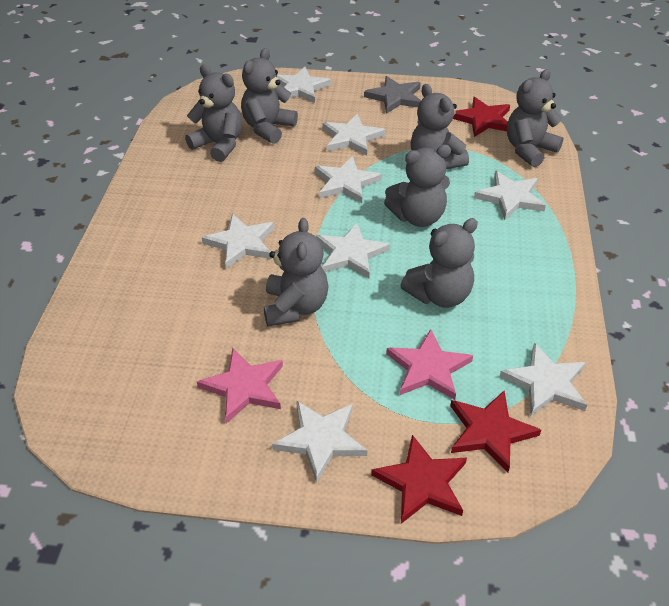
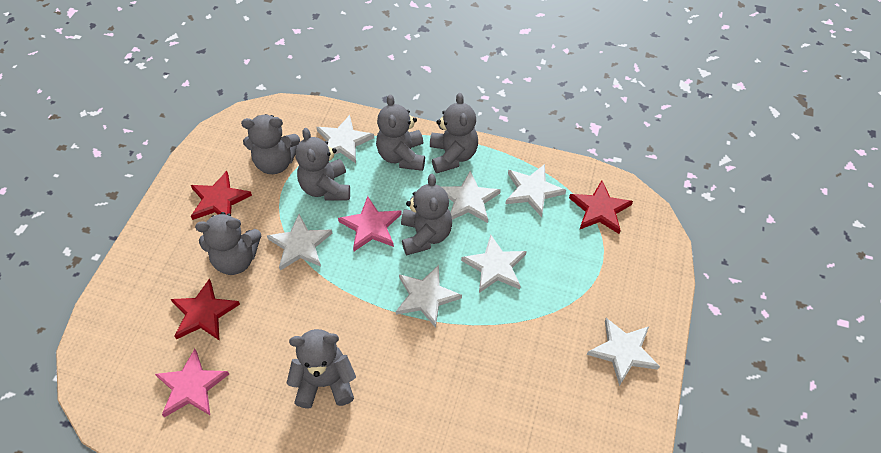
grey star: [364,76,421,114] = 1 -> none = 0
white star: [202,214,274,269] [272,400,367,483] [277,67,331,103] [315,156,382,203] [316,223,390,278] [323,114,385,156] [474,171,546,220] [499,343,587,416] = 8 -> [267,214,332,271] [316,115,374,163] [396,265,462,328] [441,171,501,223] [461,235,527,293] [506,164,566,217] [587,318,660,386] = 7

